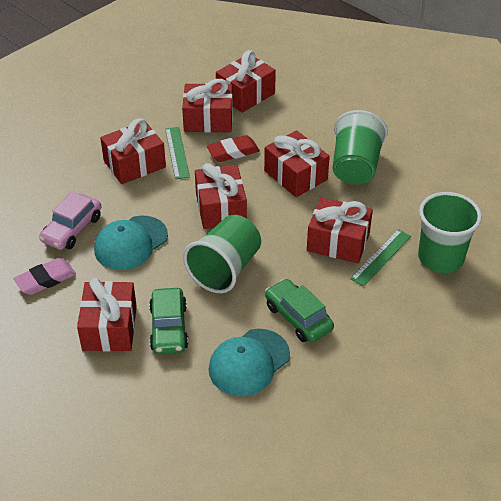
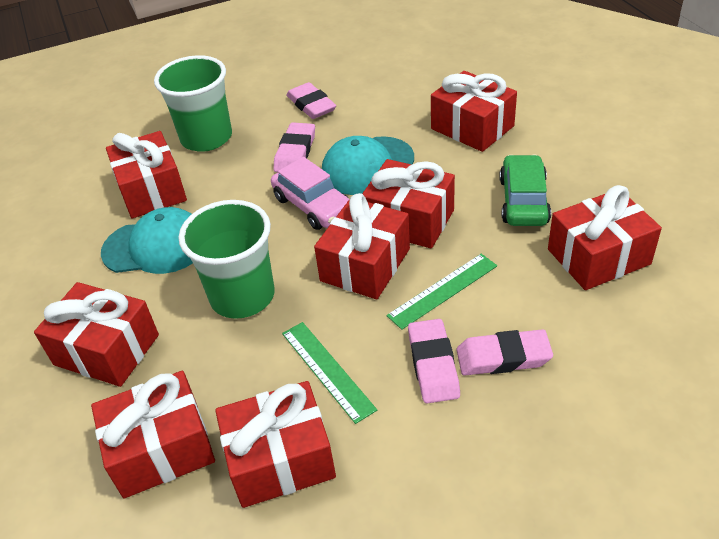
green car: [149,288,189,354] [265,279,334,342] = 2 -> [499,155,551,226] = 1
green cup: [183,215,261,293] [333,110,388,184] [418,192,482,273] = 3 -> [154,55,232,152] [178,200,275,319] = 2
pink eraser: [14,258,76,295] = 1 -> [273,122,315,172] [286,82,336,119] [408,319,460,403] [456,329,553,375] = 4
red eraser: [207,135,260,162] = 1 -> none = 0
red gift: [77,278,137,351] [100,118,166,184] [182,79,233,133] [195,163,247,229] [216,50,276,113] [264,130,330,197] [307,197,373,263] = 7 -> [34,282,159,387] [91,371,215,498] [106,131,187,218] [215,381,336,508] [314,193,410,299] [362,159,455,248] [431,71,517,152] [548,185,662,290] = 8

